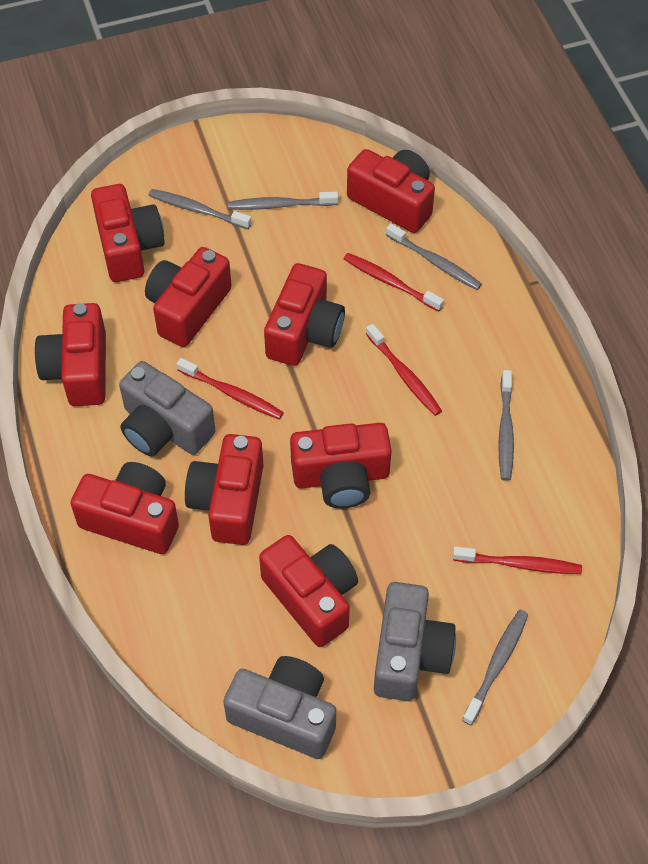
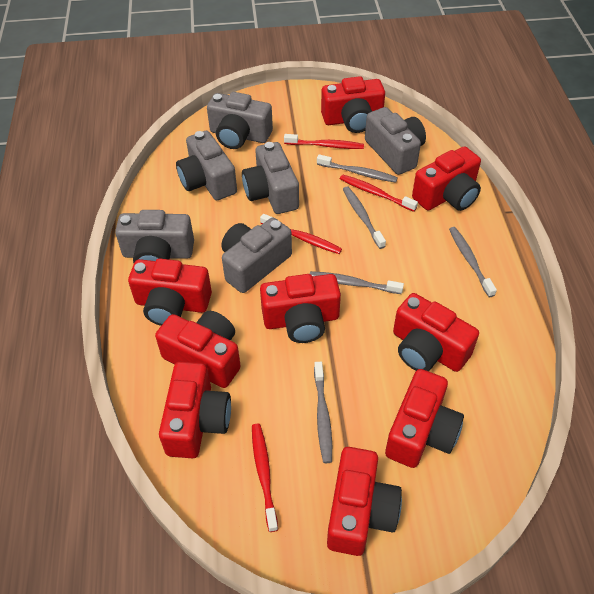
grey camera: [119,361,215,456] [223,656,336,759] [374,582,456,701] = 3 -> [115,210,194,263] [176,131,237,200] [207,92,273,149] [221,218,292,293] [242,142,299,214] [365,107,426,175] = 6

